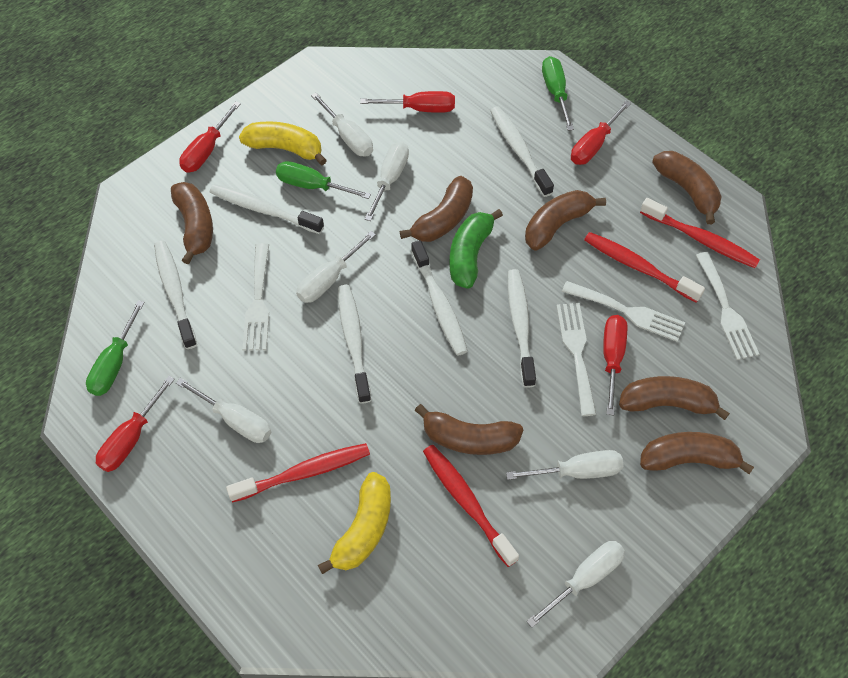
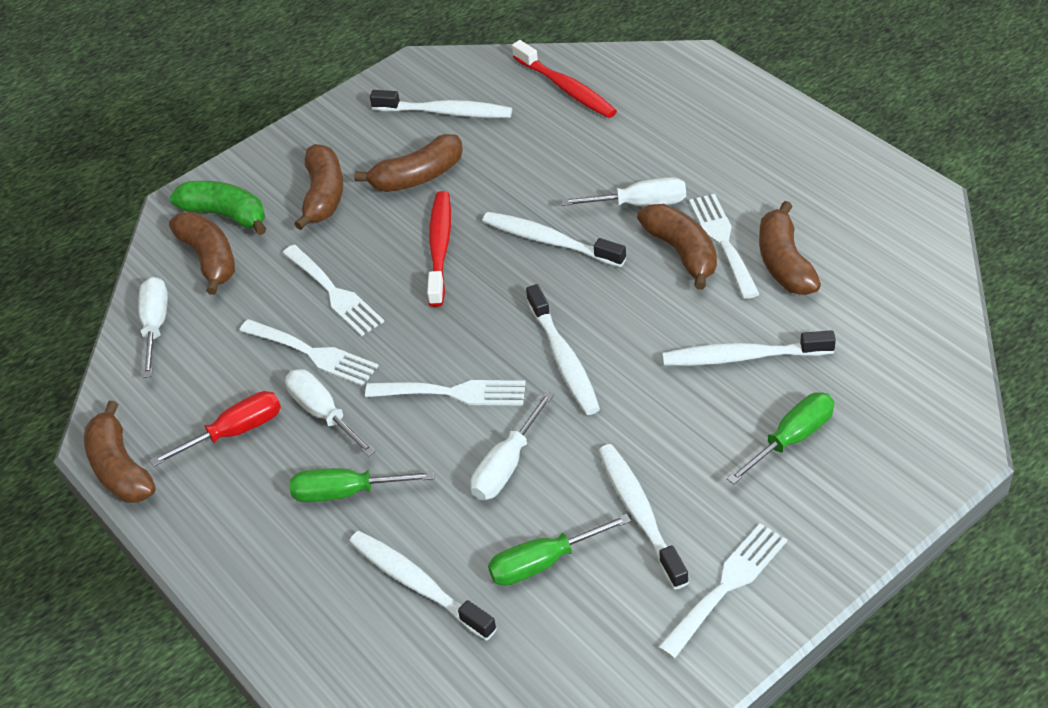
brown banana: [171,182,213,264] [400,176,473,242] [415,404,523,455] [525,190,606,250] [619,376,730,420] [640,432,754,474] [652,151,722,224] = 7 -> [84,401,155,503] [169,212,235,295] [294,144,343,230] [354,134,463,192] [637,204,717,290] [759,201,821,295] = 6
red screwdriver: [96,376,175,472] [179,101,241,172] [360,91,455,113] [571,101,631,165] [603,315,627,415] = 5 -> [150,391,281,467] = 1
red toothbrush: [226,443,370,503] [423,445,519,567] [584,232,705,303] [640,198,760,268] = 4 -> [427,191,451,307] [512,40,617,118] = 2
white fork: [242,243,269,350] [556,303,596,416] [562,281,685,342] [695,252,759,360] = 4 -> [239,319,378,386] [282,245,384,336] [365,380,526,406] [658,523,787,659] [689,194,760,299] = 5
white screwdriver: [176,378,271,443] [296,231,376,303] [311,93,373,156] [365,142,409,221] [506,450,624,480] [526,541,625,628] = 6 -> [138,277,168,378] [285,369,376,457] [470,392,554,500] [561,177,686,206] = 4
yellow banana: [239,121,327,165] [318,472,391,574] = 2 -> none = 0

